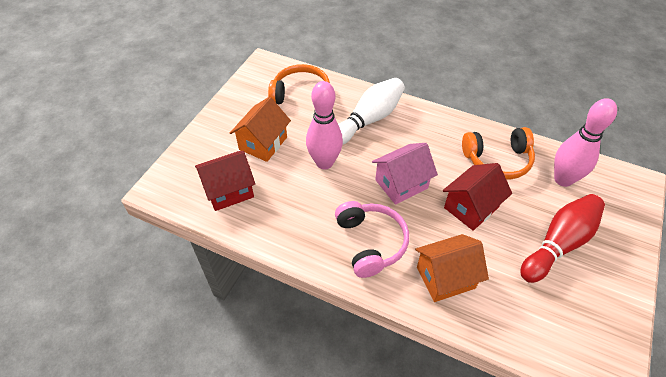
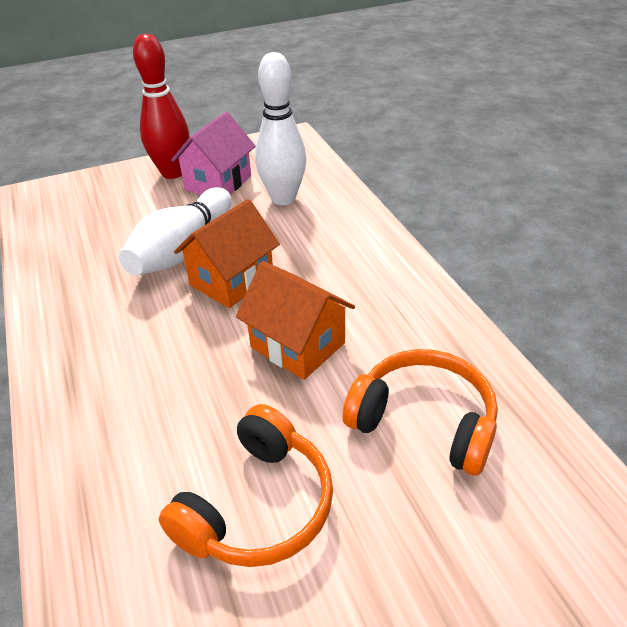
pink bowling pin: [306,81,343,170] [554,98,617,187] = 2 -> none = 0
pink headphones: [335,201,409,278] = 1 -> none = 0
red house: [195,151,255,211] [443,163,512,231] = 2 -> none = 0
white bowling pin: [338,78,405,144] = 1 -> [119,187,232,276] [255,52,307,205] = 2

